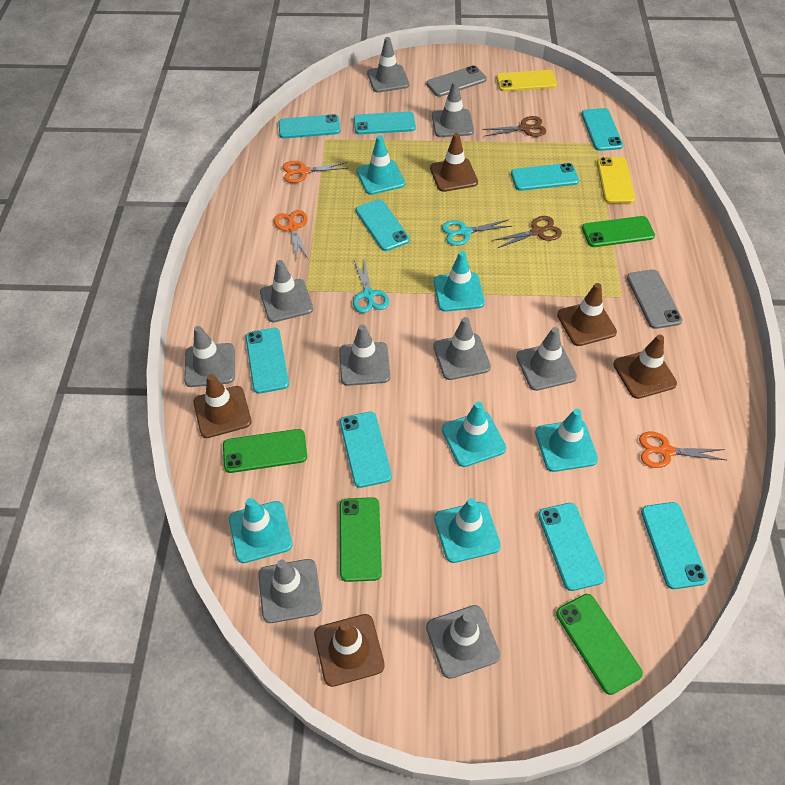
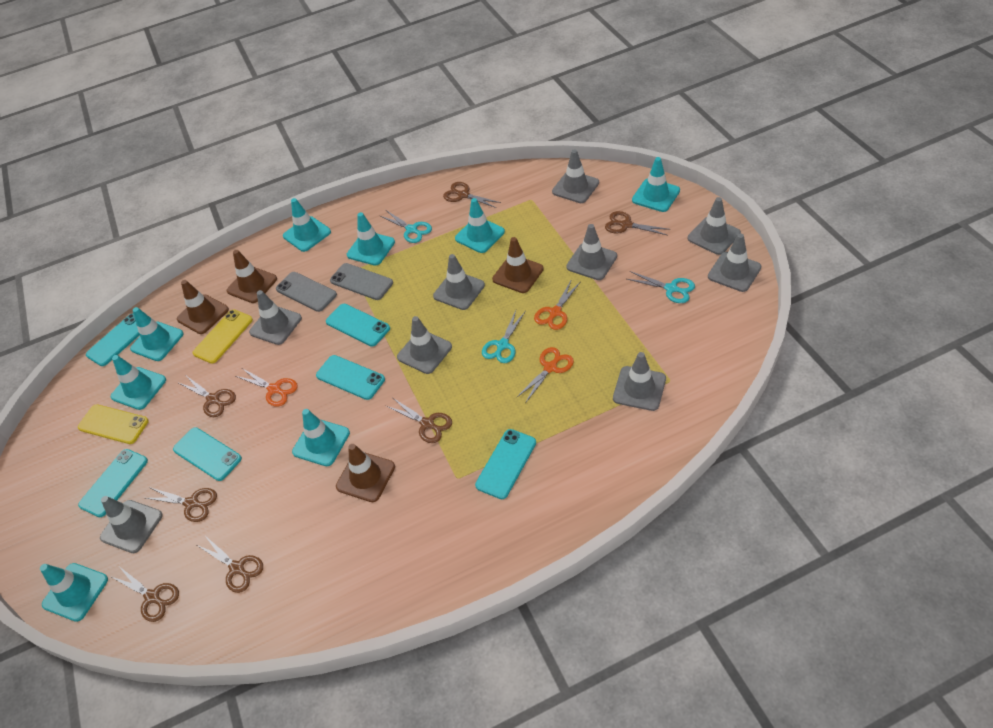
brown scissors: [482,116,546,137] [492,216,562,248] = 2 -> [110,567,179,622] [146,487,217,522] [179,376,236,417] [197,536,263,593] [386,398,452,443] [443,182,501,208] [605,211,670,235] = 7
brown traffic cone: [193,374,252,438] [314,614,385,687] [430,133,478,192] [557,283,617,346] [613,334,677,399] = 5 -> [177,280,229,334] [227,250,277,303] [336,444,395,502] [492,237,544,293] = 4
green phone: [223,429,307,473] [340,497,382,582] [556,594,643,695] [582,216,655,247] = 4 -> none = 0
turquoise phone: [246,328,289,394] [279,114,341,139] [340,412,392,488] [354,111,416,134] [356,199,410,251] [511,163,579,191] [538,503,605,591] [581,108,623,151] [641,502,708,589] = 9 -> [78,449,148,517] [86,314,140,366] [173,427,242,481] [316,355,385,400] [326,304,390,347] [475,429,536,499] = 6
turquoise scissors: [353,258,389,313] [442,219,512,246] = 2 -> [380,210,432,243] [482,310,526,363] [627,271,695,303] = 3
turquoise traffic cone: [229,498,292,563] [357,135,405,195] [434,251,485,312] [434,498,501,563] [442,402,506,467] [535,409,598,472] = 6 -> [40,563,108,622] [111,355,166,410] [130,307,184,361] [283,198,331,252] [292,409,350,466] [347,212,395,266] [455,198,505,253] [632,157,680,212] = 8

